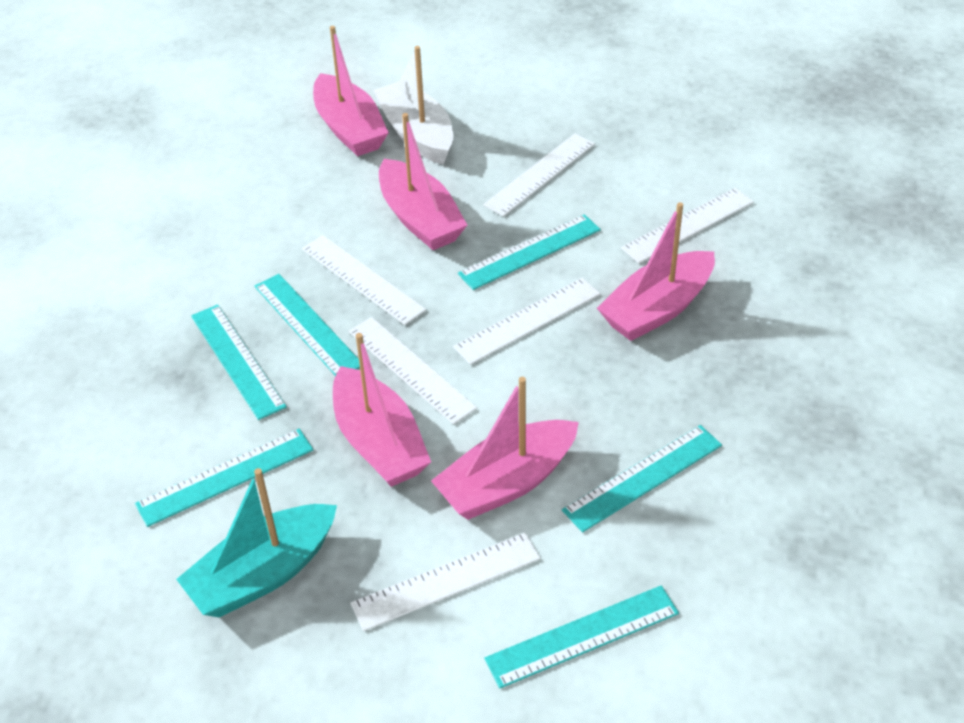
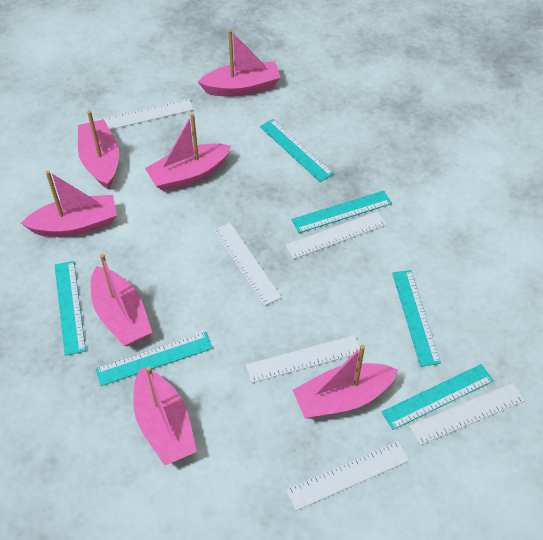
pink boat: [313,26,389,156] [333,333,431,487] [379,113,467,250] [431,377,579,520] [597,202,715,341] = 5 -> [21,171,117,237] [78,110,119,190] [91,254,152,346] [133,366,197,466] [145,113,231,191] [198,30,281,97] [293,345,398,419] = 7
turquoise boat: [176,468,337,617] = 1 -> none = 0
white boat: [373,46,453,165] = 1 -> none = 0

